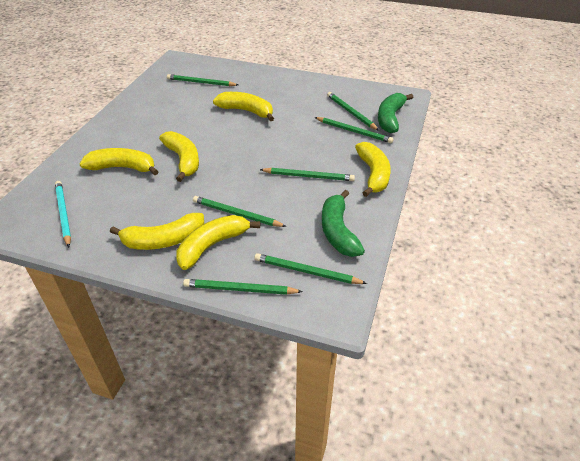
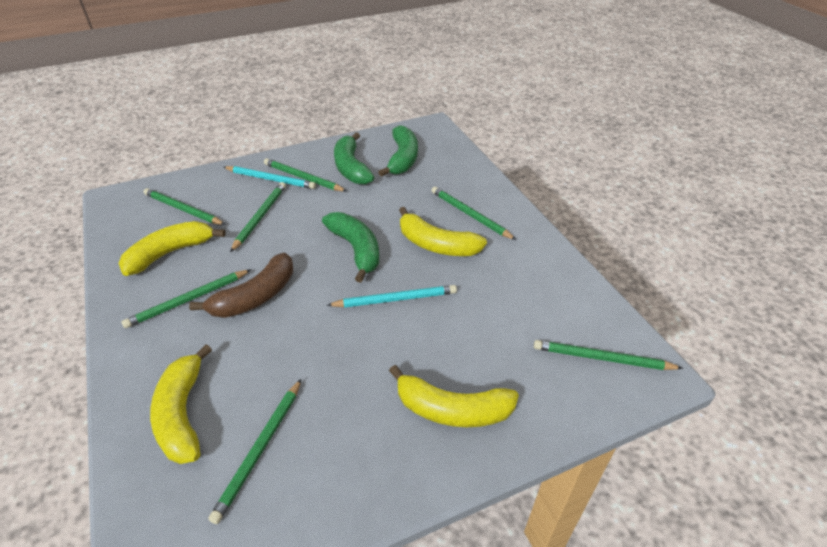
brown banana: none = 0 -> [189,253,293,318] = 1
green banana: [322,190,365,257] [378,93,413,133] = 2 -> [322,212,379,283] [334,132,374,185] [378,125,418,177] = 3
turquoise pencil: [55,181,71,247] = 1 -> [224,166,316,189] [326,285,457,308] = 2
yellow banana: [80,148,159,175] [110,213,204,250] [159,131,199,182] [176,215,260,270] [213,92,274,121] [355,142,391,197] = 6 -> [118,221,226,276] [150,345,212,464] [389,365,519,427] [399,207,487,256] = 4

